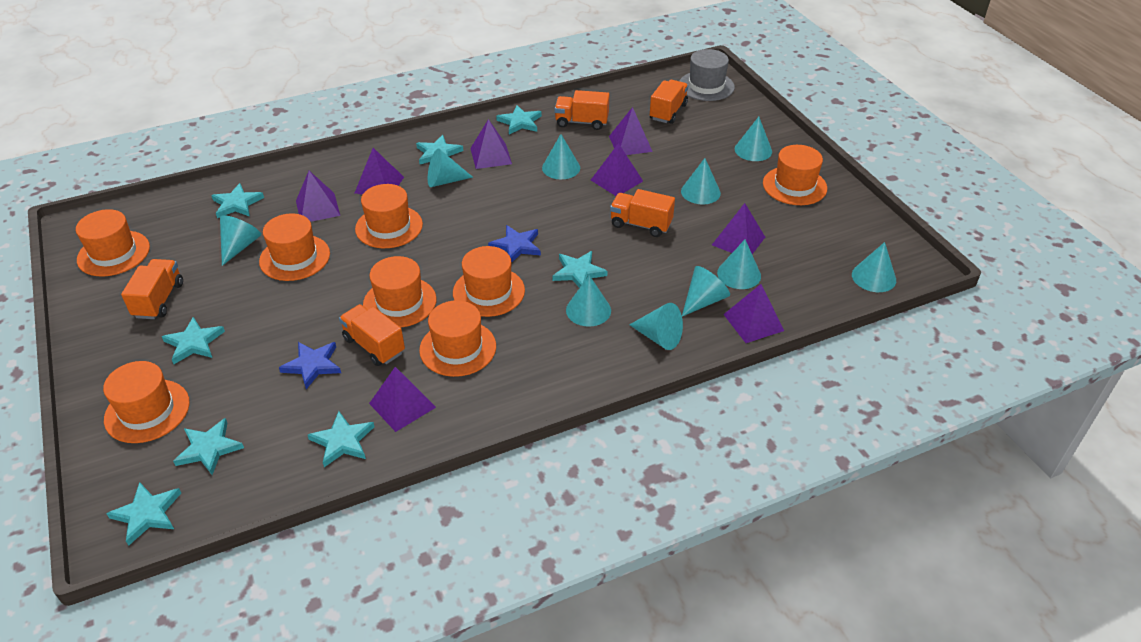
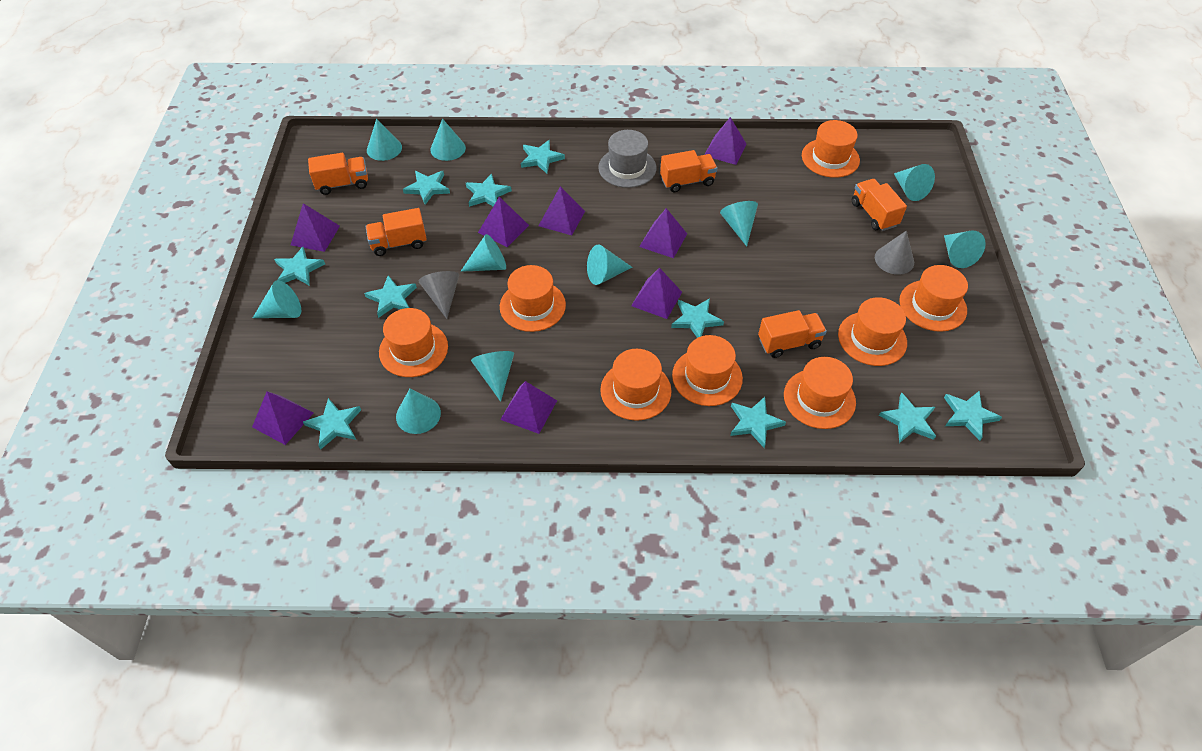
blue star: [279,342,341,389] [488,225,541,263] = 2 -> none = 0
grey cone: none = 0 -> [419,271,459,319] [875,231,914,275] = 2
turquoise star: [106,482,181,546] [162,317,225,364] [173,418,244,475] [211,183,264,218] [308,411,375,467] [416,135,463,164] [496,105,542,134] [552,251,607,288] = 8 -> [274,247,325,286] [303,398,361,450] [364,275,417,318] [403,171,450,205] [466,173,512,207] [521,140,565,173] [671,298,724,338] [730,397,786,448] [879,393,936,443] [944,391,1002,441] = 10

